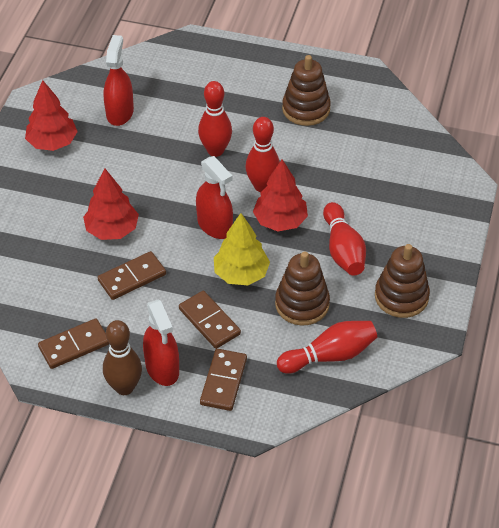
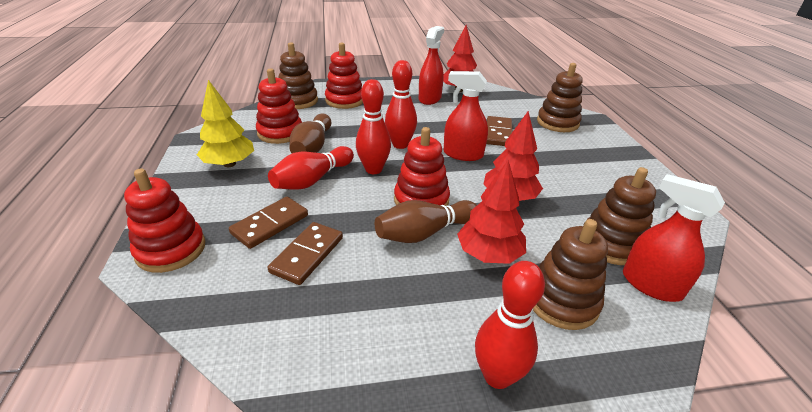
brown bowling pin: [103,320,142,395] = 1 -> [289,114,331,153] [375,200,477,243] = 2
brown domino: [38,318,109,369] [98,251,166,300] [179,291,241,349] [200,349,247,411] = 4 -> [229,197,308,249] [268,222,343,285] [486,116,512,146] = 3
brown stacking toy: [275,251,330,326] [282,55,331,126] [375,244,430,318] = 3 -> [278,42,318,109] [533,219,608,330] [537,63,583,132] [583,167,656,265] = 4
red stacking toy: none = 0 -> [124,169,205,273] [256,68,302,144] [325,43,363,109] [394,127,450,206] = 4

